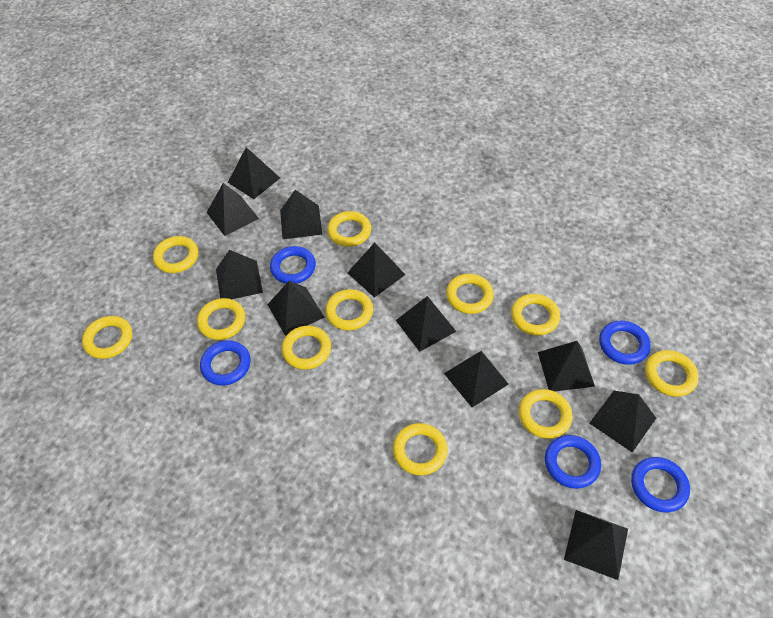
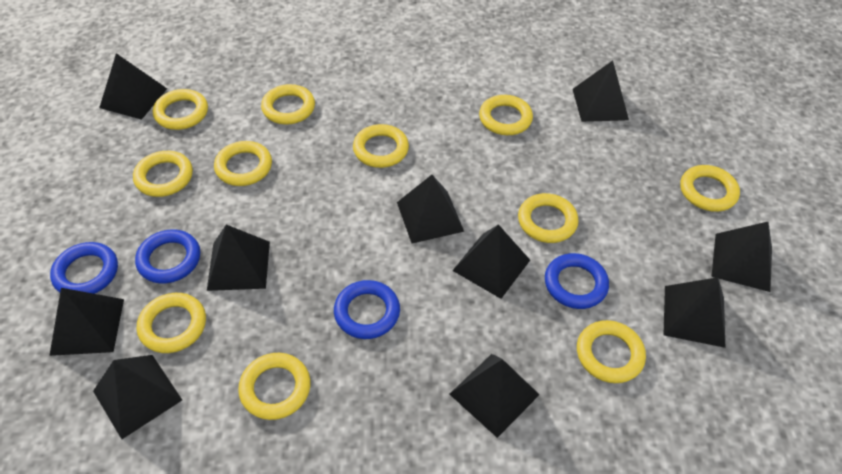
black pyramid: [206,183,259,236] [216,250,263,299] [228,147,280,199] [267,281,325,336] [280,190,322,239] [347,243,405,298] [396,296,456,352] [444,351,509,408] [538,341,595,391] [564,510,628,580] [589,391,656,452] = 11 -> [49,288,124,356] [93,355,182,439] [99,53,167,120] [207,225,270,291] [397,175,464,243] [450,354,540,438] [452,224,530,299] [573,61,629,122] [663,277,725,348] [711,222,772,292] = 10
blue ring: [200,340,251,385] [270,246,316,284] [545,435,601,489] [599,321,651,365] [631,457,690,512] = 5 -> [50,242,118,294] [135,229,200,284] [334,280,400,339] [545,253,609,309] = 4

